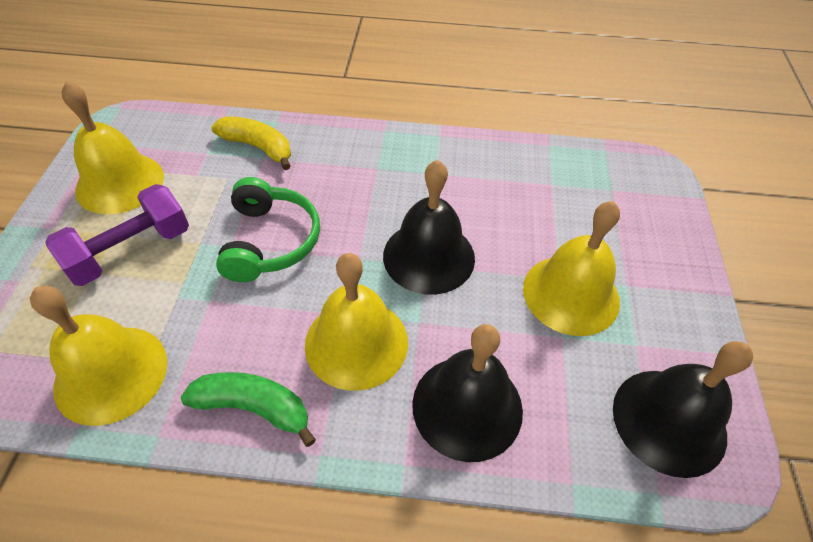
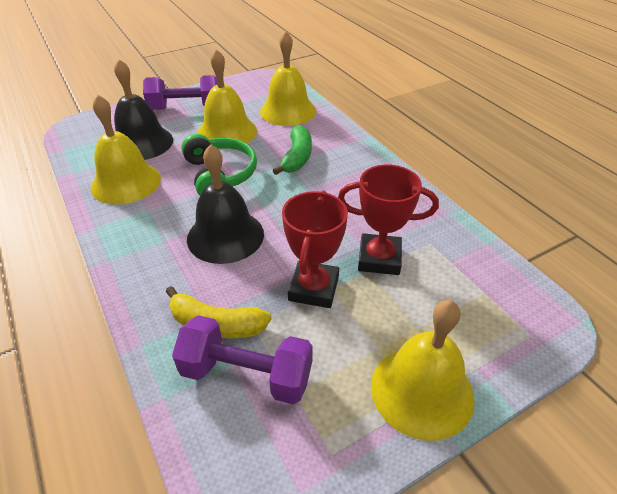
black bell: [383,160,475,295] [412,324,523,462] [613,341,753,478] = 3 -> [114,59,173,160] [187,144,264,264] = 2
purple dumbbell: [45,184,189,286] = 1 -> [143,75,217,110] [172,315,313,405] = 2
red trophy: none = 0 -> [282,191,348,308] [338,165,439,275] = 2

